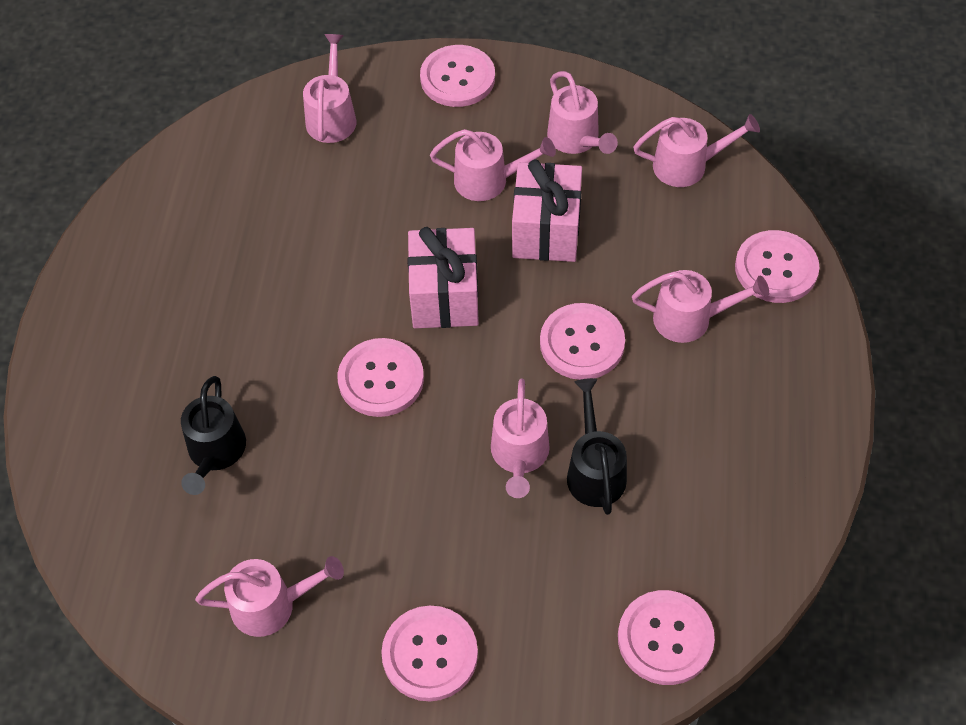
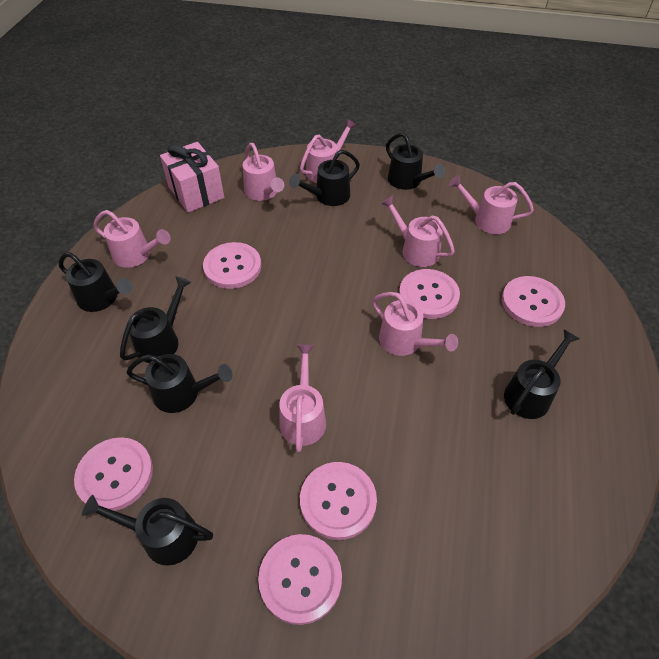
black watering can: [181,376,246,495] [567,378,627,515] = 2 -> [59,252,133,312] [82,495,213,566] [120,276,191,363] [126,354,233,413] [289,150,360,206] [386,133,445,190] [504,330,579,419] = 7
pink gift: [408,227,479,328] [512,160,582,262] = 2 -> [160,142,224,213] = 1

